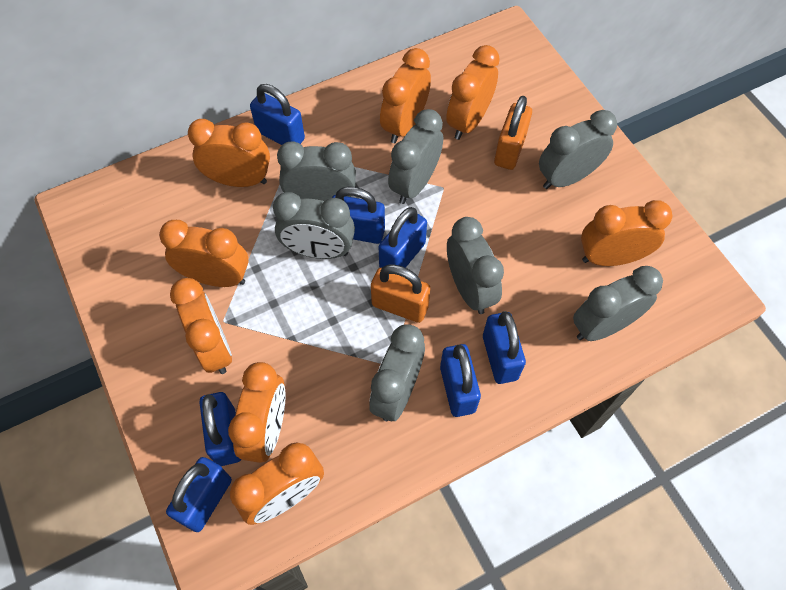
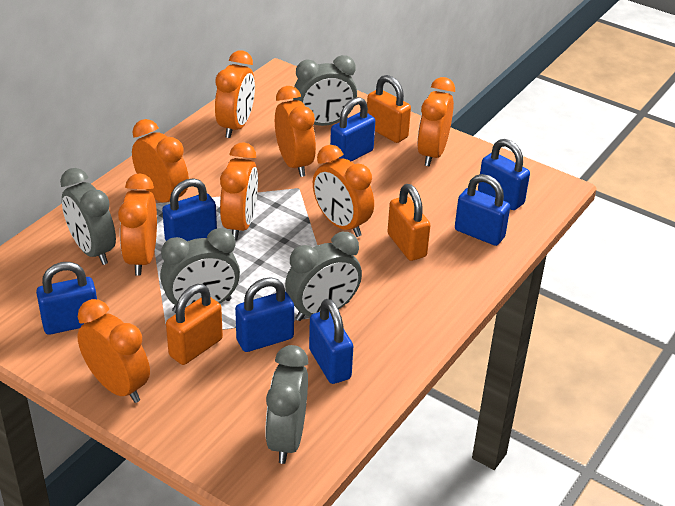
grey clock: [273,192,355,259] [277,141,356,201] [369,324,425,421] [388,109,443,204] [447,217,504,314] [539,110,617,189] [573,266,663,341] = 7 -> [60,168,116,265] [160,228,240,313] [265,345,308,464] [285,232,362,321] [293,55,357,126] = 5
orange padlock: [371,265,430,323] [494,96,532,170] = 2 -> [166,284,223,365] [367,75,411,143] [388,184,431,261] = 3

